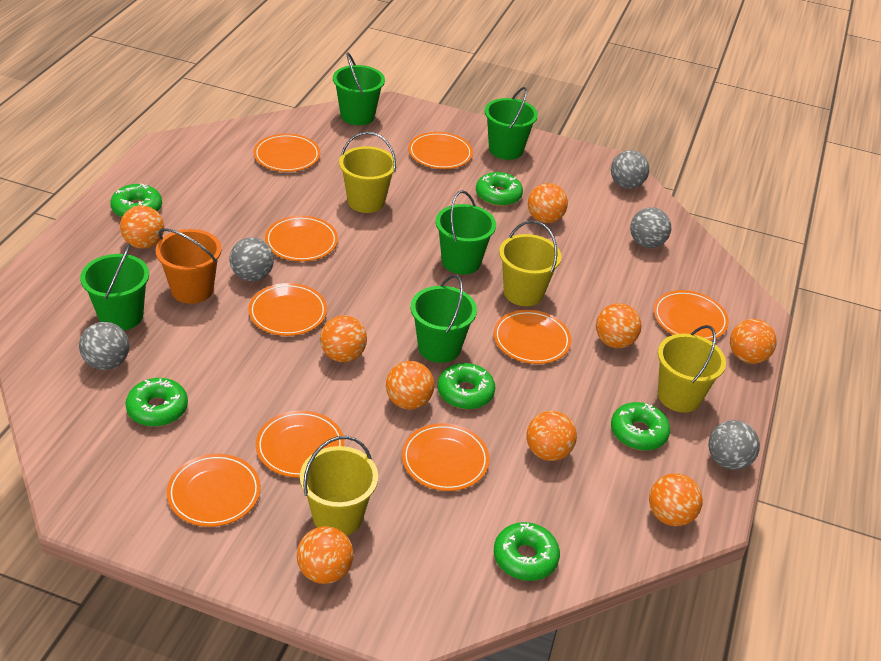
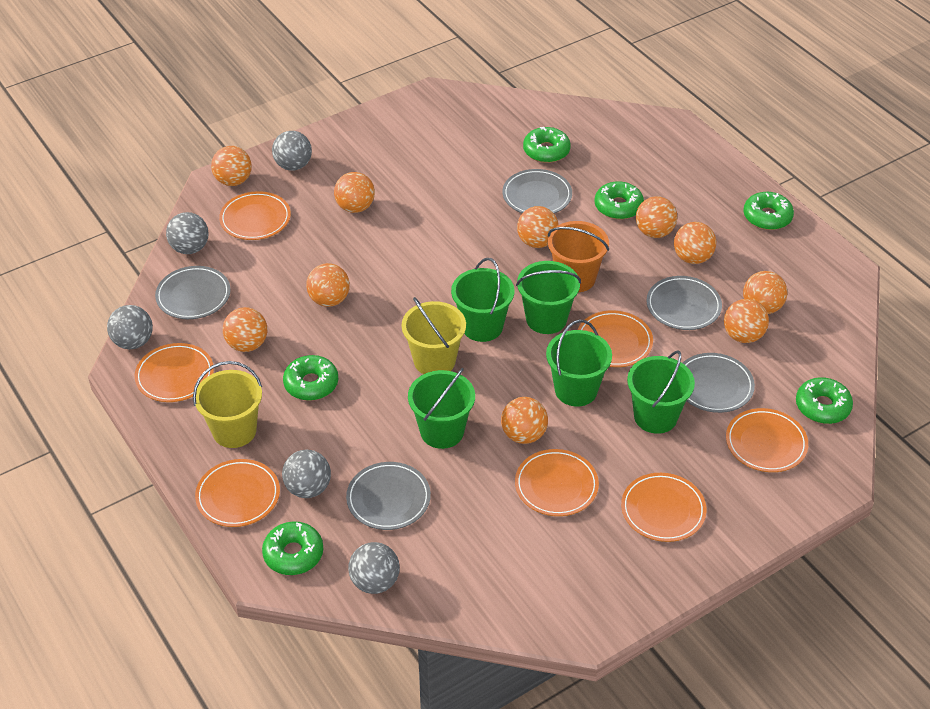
grey plate: none = 0 -> [155,266,231,319] [346,462,431,530] [503,169,572,213] [647,276,722,330] [683,353,755,413] = 5
orange ball: [120,205,164,249] [297,526,354,584] [320,315,367,362] [386,361,434,410] [526,411,577,461] [528,183,568,223] [596,303,642,348] [649,473,703,526] [730,319,777,364] = 9 -> [211,146,252,186] [223,307,267,352] [306,263,350,307] [334,172,375,213] [501,397,548,444] [517,206,559,248] [636,196,677,238] [674,222,716,264] [724,299,769,343] [743,271,787,314] = 10
orange plate: [167,454,261,527] [248,283,327,336] [254,134,320,172] [256,410,344,478] [265,216,338,262] [402,423,489,491] [408,132,473,169] [493,310,571,364] [653,290,729,341] = 9 -> [134,343,214,402] [195,459,280,527] [219,191,291,240] [515,449,599,516] [578,311,653,367] [621,473,707,542] [726,408,808,472] = 7
yellow bucket: [300,436,378,536] [339,132,397,213] [499,220,561,306] [658,325,726,412] = 4 -> [193,361,262,448] [402,297,466,374] = 2

